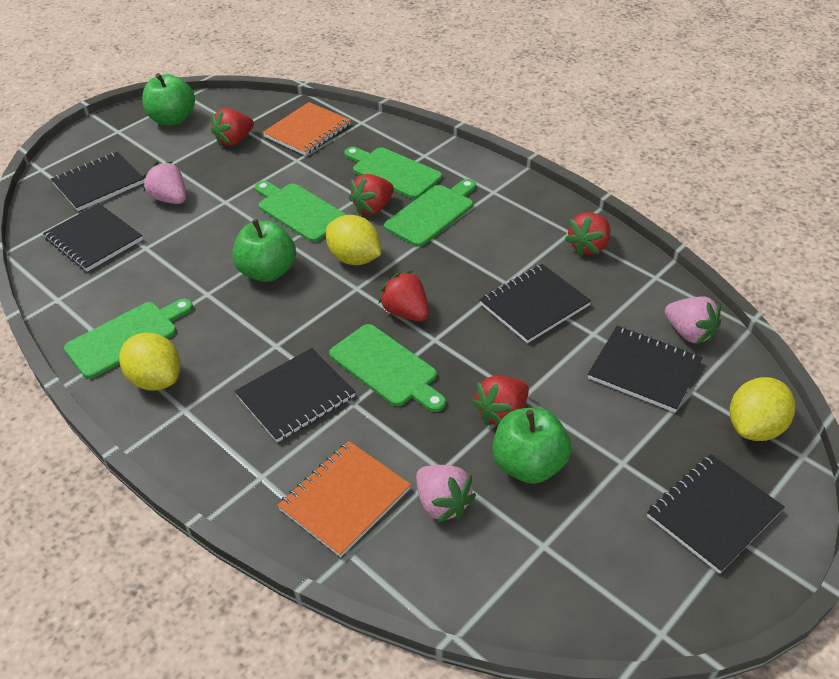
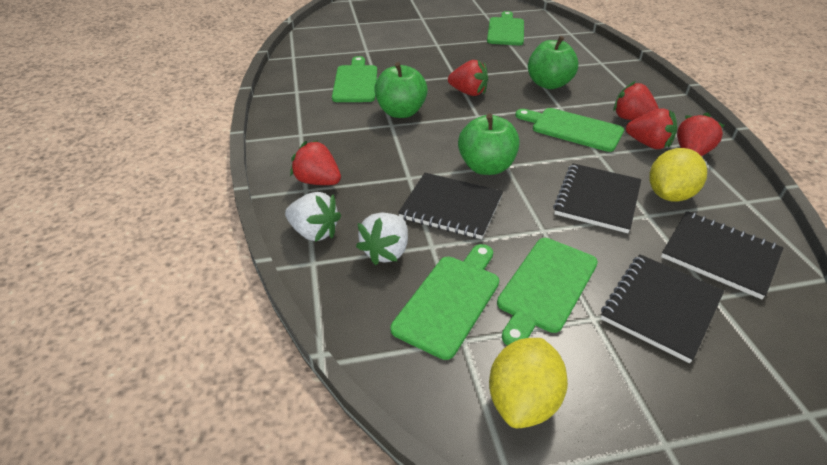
black notebook: [43,203,143,272] [51,152,144,211] [235,348,355,442] [480,264,591,343] [588,326,703,413] [647,454,785,574] = 6 -> [398,173,503,239] [553,163,641,233] [601,254,724,363] [661,211,783,299] = 4
orange notebook: [262,102,351,155] [277,441,411,557] = 2 -> none = 0
pink strawberry: [142,161,186,204] [416,465,476,523] [665,296,721,344] = 3 -> none = 0
white strawberry: none = 0 -> [285,192,341,242] [356,213,408,266] = 2
yellow lemon: [119,332,181,391] [326,215,381,265] [730,377,795,441] = 3 -> [489,338,568,428] [650,148,707,202] = 2

